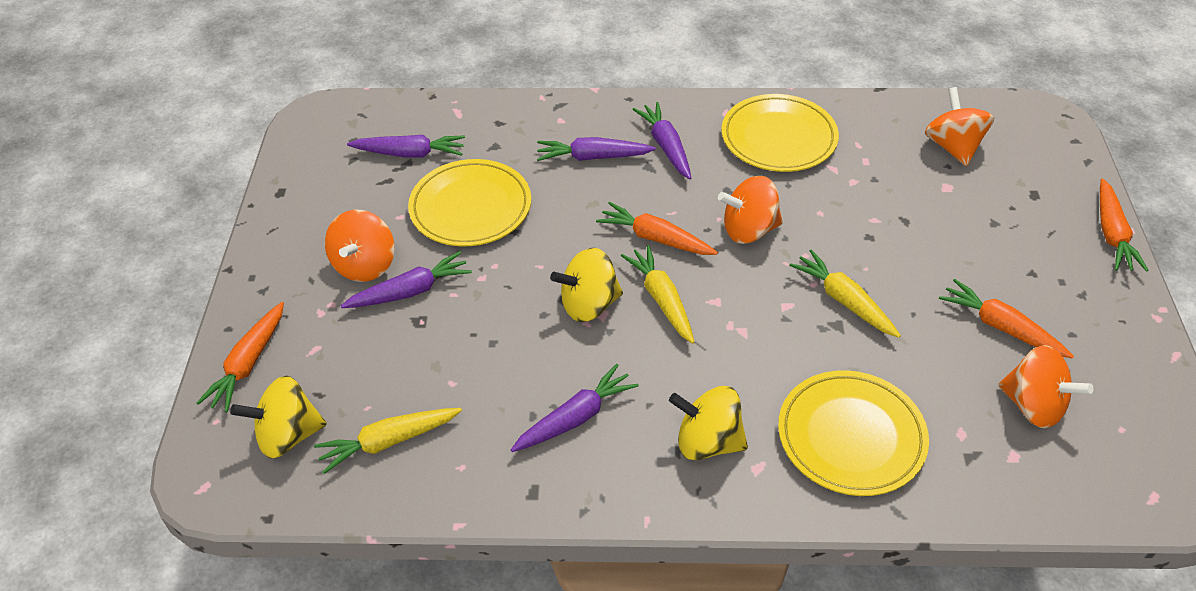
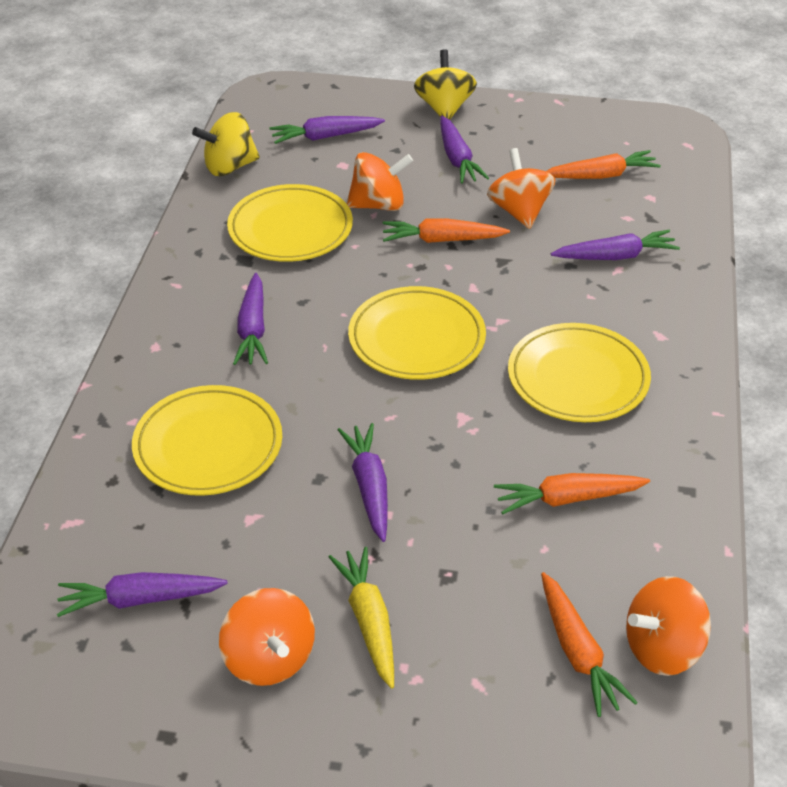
purple carrot: [341,251,472,308] [347,135,465,157] [511,364,639,452] [537,137,656,161] [632,102,691,179] = 5 -> [57,572,228,617] [233,273,268,365] [270,116,385,144] [338,423,388,542] [440,115,489,184] [551,230,680,260] = 6
yellow carrot: [314,408,462,474] [621,245,694,344] [789,249,901,338] = 3 -> [328,547,394,689] = 1
yellow plate: [408,159,531,246] [721,94,839,172] [778,370,929,496] = 3 -> [132,385,282,496] [227,184,353,262] [348,286,486,380] [508,323,651,422] = 4
yellow spinning top: [230,375,327,459] [550,248,623,322] [669,386,748,460] = 3 -> [192,112,260,176] [414,49,477,119] = 2

